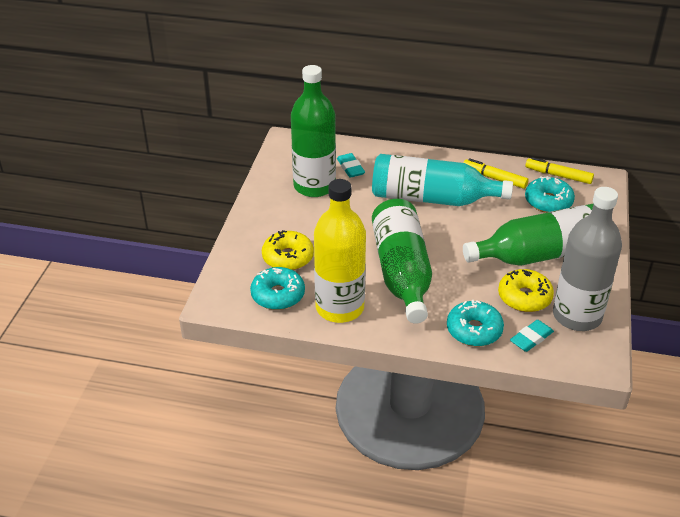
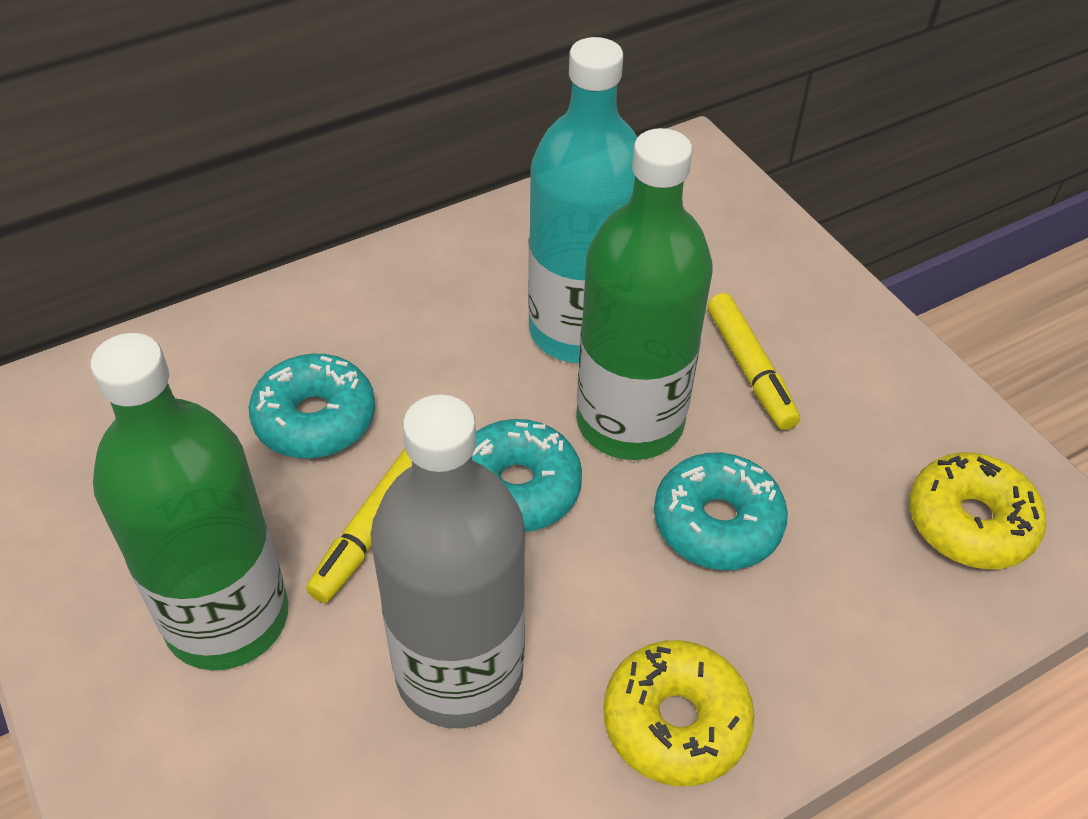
green bottle: [291,65,336,197] [372,199,432,324] [463,204,593,266] = 3 -> [90,333,288,670] [576,128,713,460] = 2
turquoise eraser: [337,153,365,178] [510,320,554,352] = 2 -> none = 0
yellow bottle: [314,179,366,323] = 1 -> none = 0

